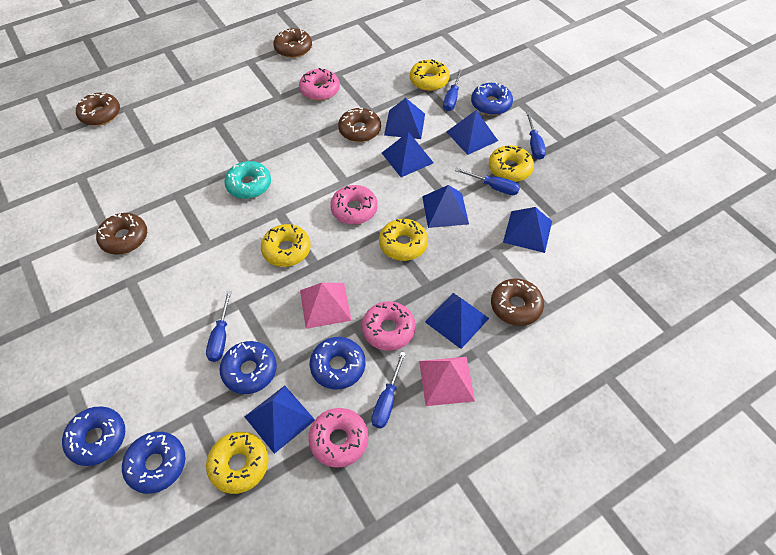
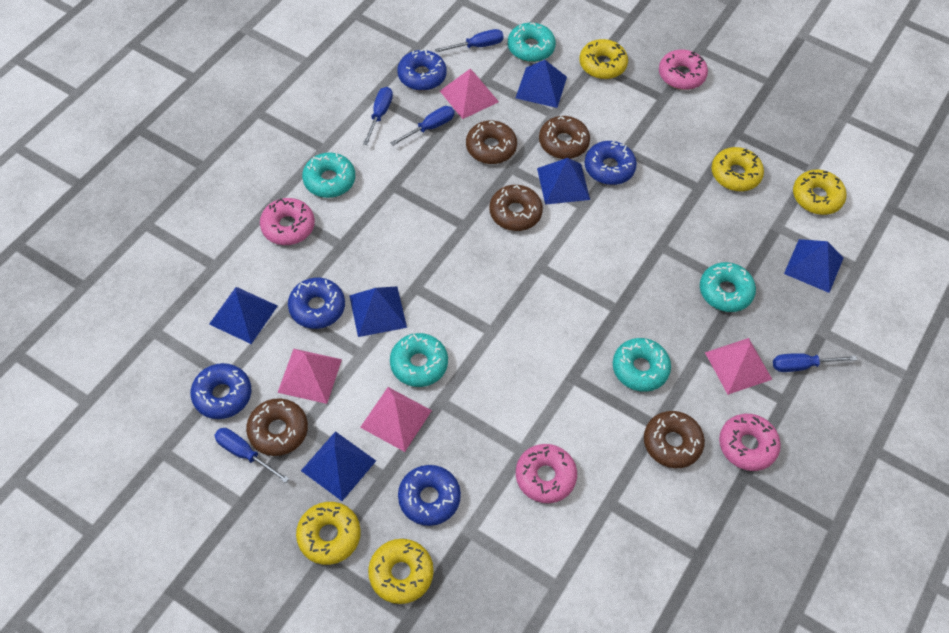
blue pyramid: [244,386,315,454] [382,132,434,177] [384,98,425,139] [422,185,469,228] [425,293,489,349] [447,110,498,155] [503,207,552,253] = 7 -> [209,287,278,344] [301,431,376,501] [349,287,407,337] [516,60,567,108] [537,158,590,205] [784,239,843,293] = 6
pink pyramid: [300,283,352,329] [419,357,475,406] = 2 -> [277,349,342,404] [360,387,432,452] [440,69,499,119] [705,338,773,395] = 4
turquoise donut: [224,161,271,199] = 1 -> [302,153,355,198] [390,333,448,387] [508,23,556,62] [613,338,671,392] [700,262,756,312] = 5

